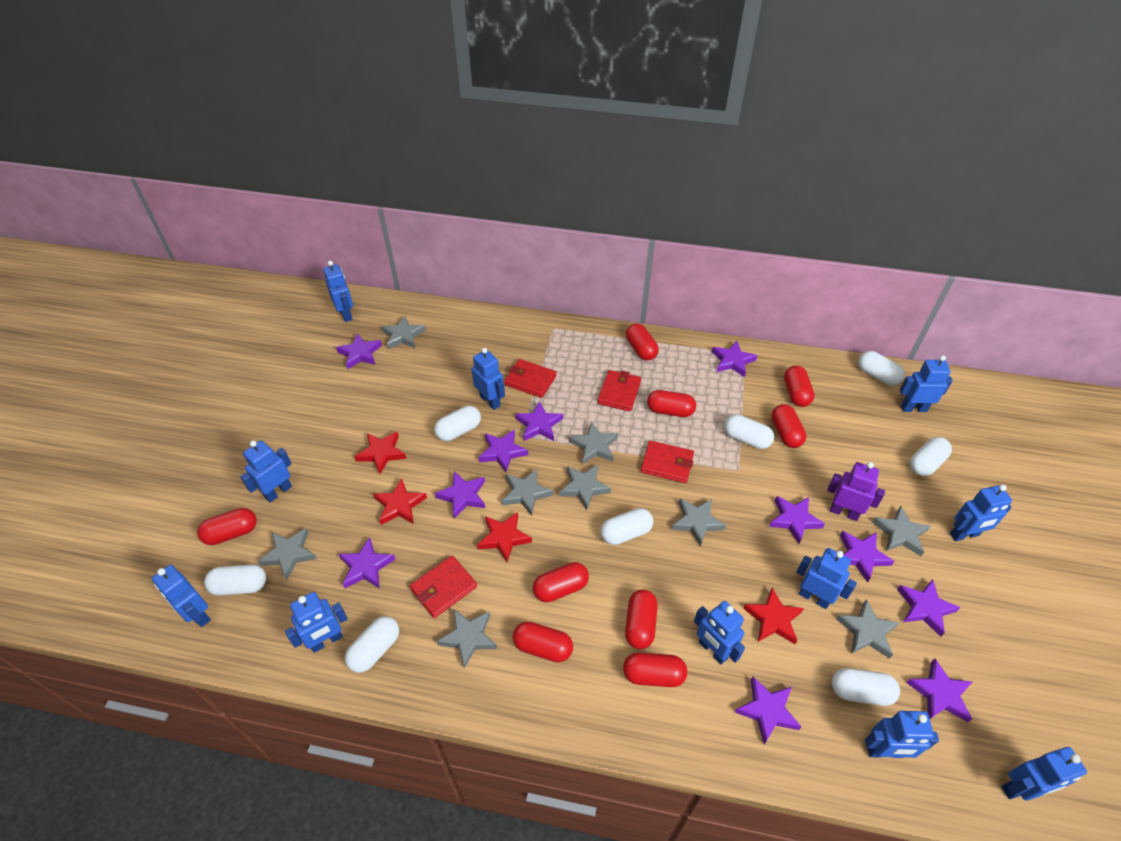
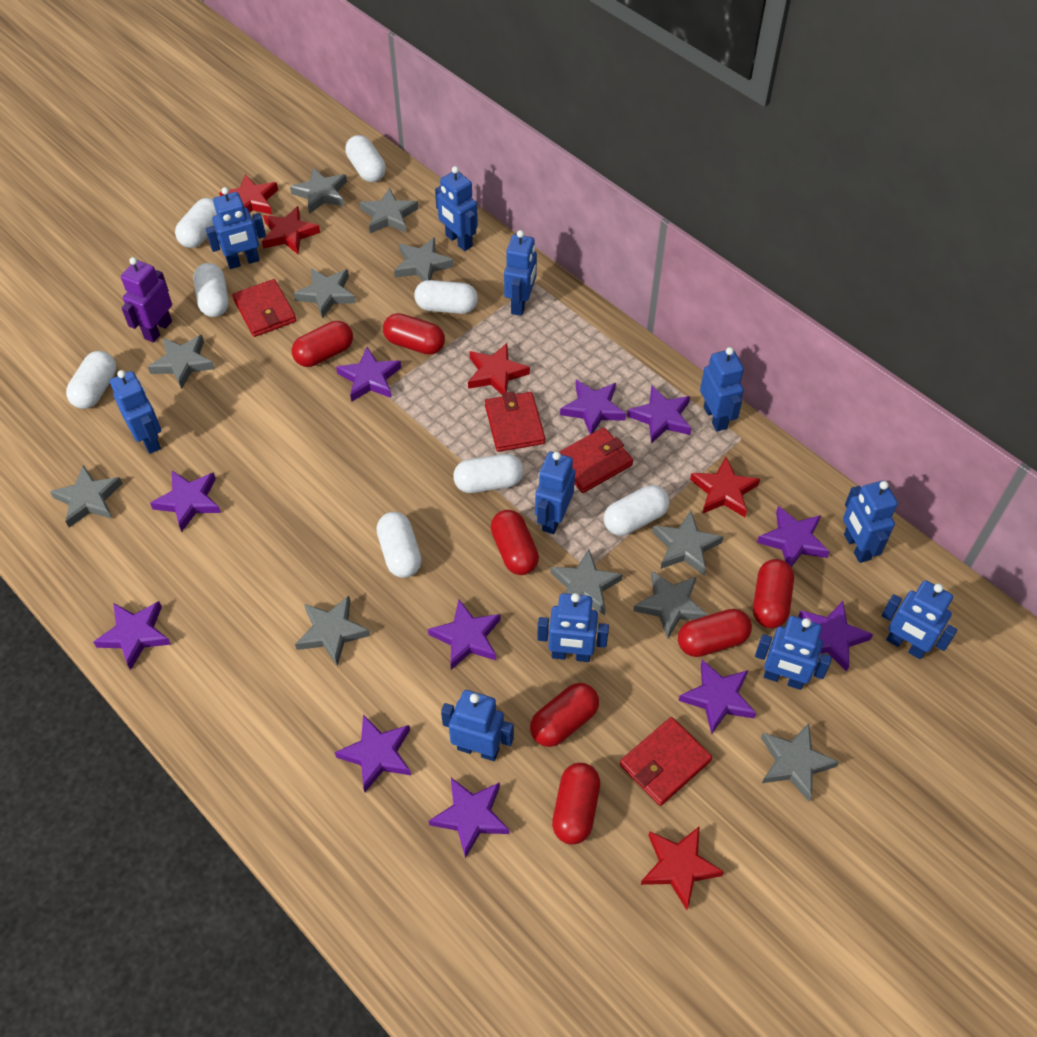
grey star: [257,528,317,580] [382,316,426,349] [437,610,497,668] [502,469,553,516] [559,465,611,510] [570,422,618,465] [671,499,726,547] [836,599,899,659] [872,506,931,556] = 9 -> [50,465,123,528] [148,335,215,389] [290,167,347,214] [294,268,356,319] [295,596,370,666] [360,187,418,233] [394,237,454,281] [551,549,623,615] [633,571,708,639] [652,511,724,576] [761,723,839,801] = 11
red capsule: [197,508,257,545] [513,621,573,662] [533,562,589,602] [623,652,687,687] [625,589,658,649] [626,323,659,361] [647,390,696,417] [771,404,806,448] [784,366,815,407] = 9 -> [292,321,353,367] [383,313,445,355] [490,510,539,575] [530,683,599,747] [552,763,600,845] [678,609,752,657] [753,559,794,628] = 7
red star: [354,431,406,474] [373,478,427,525] [477,512,532,562] [743,588,804,644] = 4 -> [219,174,278,214] [262,206,320,254] [468,343,530,395] [641,826,724,910] [690,457,760,517] = 5

